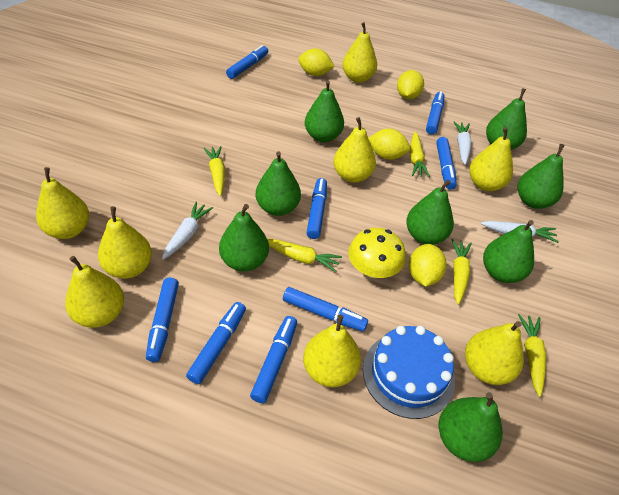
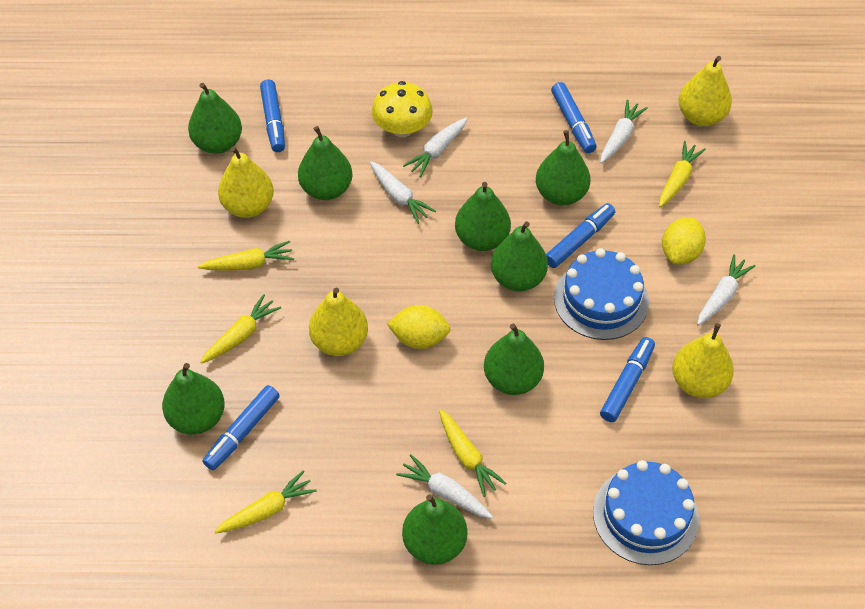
blue cake: [363,326,455,419] = 1 -> [554,248,649,340] [593,460,699,565] = 2
blue marker: [146,278,179,362] [186,302,246,384] [226,45,268,79] [250,316,297,403] [283,287,368,331] [307,178,327,239] [426,91,445,135] [436,137,457,190] = 8 -> [203,385,280,470] [260,79,285,152] [546,203,615,268] [551,82,597,153] [600,337,655,422] = 5
white carrot: [162,202,213,260] [454,121,471,165] [481,221,559,243] = 3 -> [370,161,436,224] [396,454,493,519] [403,118,468,177] [600,100,648,163] [697,254,756,326] = 5
yellow lemon: [298,48,335,76] [368,129,410,160] [397,70,424,99] [409,244,447,287] = 4 -> [387,305,451,349] [662,218,706,264] = 2
yellow pear: [36,167,89,239] [65,256,124,328] [98,206,152,279] [303,315,361,387] [333,117,376,183] [342,22,377,83] [465,321,524,385] [469,127,513,191] = 8 -> [218,146,274,218] [309,287,368,356] [672,323,734,398] [679,56,732,126] = 4

